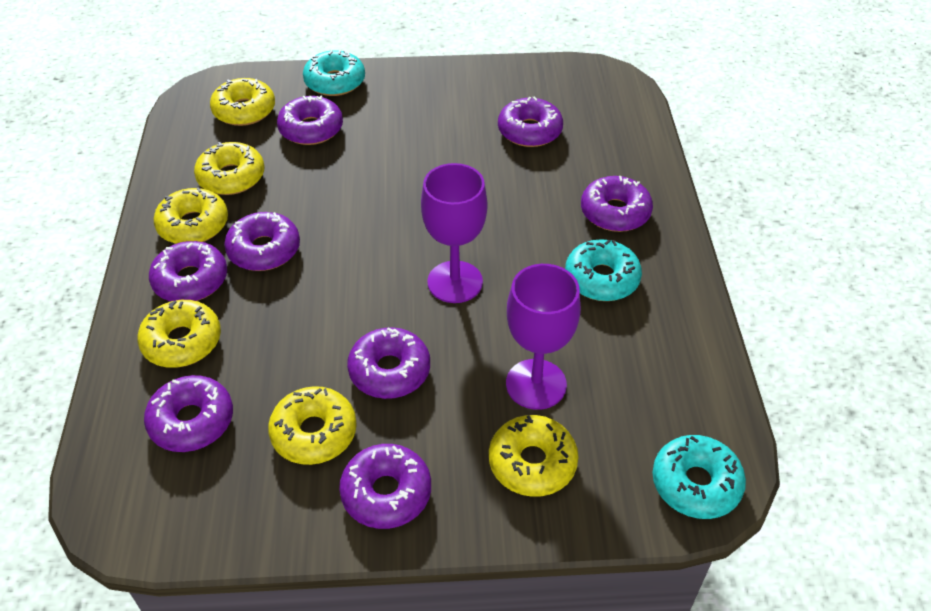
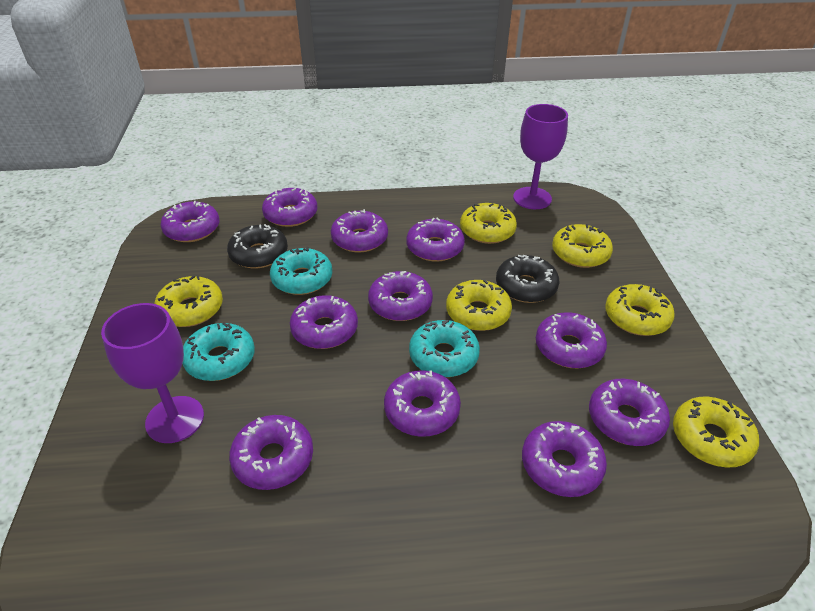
black donut: none = 0 -> [227,224,288,269] [496,255,559,303] = 2
purple donut: [144,375,233,452] [149,241,227,301] [224,212,300,271] [277,95,343,145] [339,444,431,529] [347,327,430,399] [498,97,563,147] [581,176,653,232] = 8 -> [160,201,219,242] [229,415,313,490] [262,188,317,227] [290,295,358,349] [331,209,388,253] [368,271,433,321] [384,370,461,437] [406,218,465,262] [522,421,607,497] [536,312,607,368] [589,379,670,446] = 11

